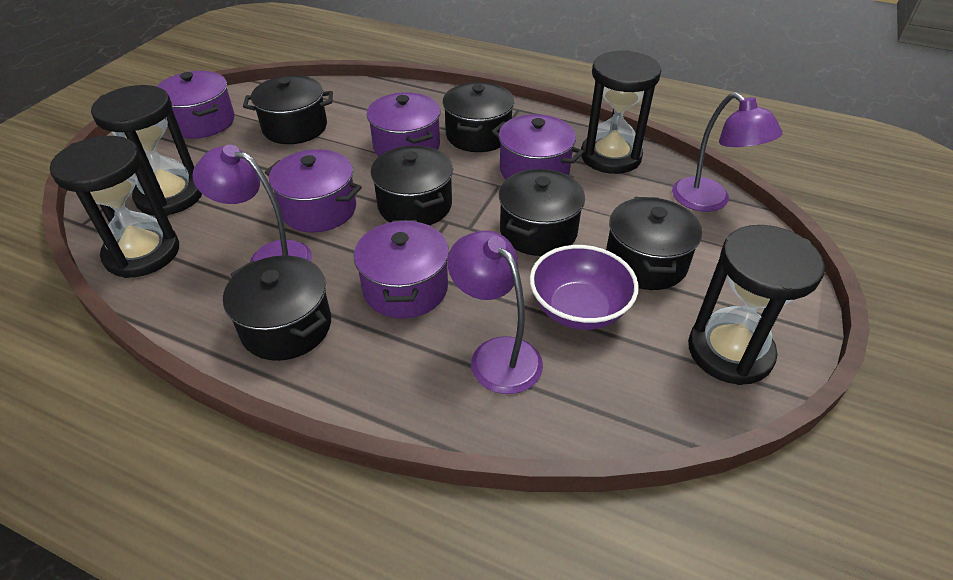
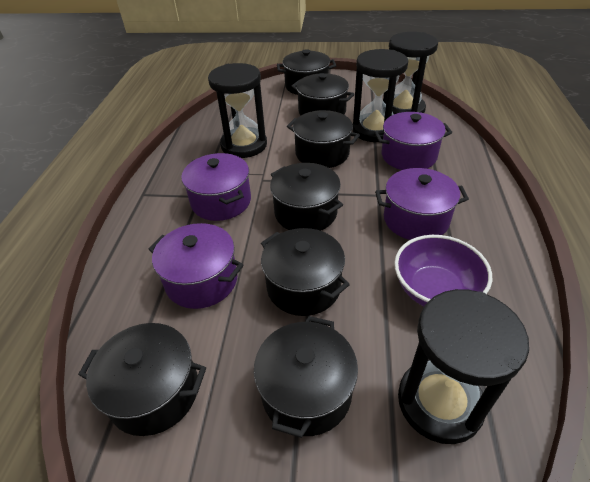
black pot: [223,255,331,361] [243,75,333,144] [370,146,453,225] [443,82,515,152] [499,169,585,256] [606,197,702,290] = 6 -> [78,323,206,436] [254,316,358,438] [261,228,350,316] [270,163,343,231] [277,49,336,95] [287,110,360,168] [291,73,355,116] = 7
purple lamp: [192,145,312,262] [447,230,543,394] [672,92,783,212] = 3 -> none = 0
purple pot: [157,71,235,139] [265,149,362,232] [354,220,449,319] [367,92,441,156] [492,114,584,180] = 5 -> [148,223,243,309] [181,153,251,221] [374,112,452,170] [375,168,469,240] = 4

